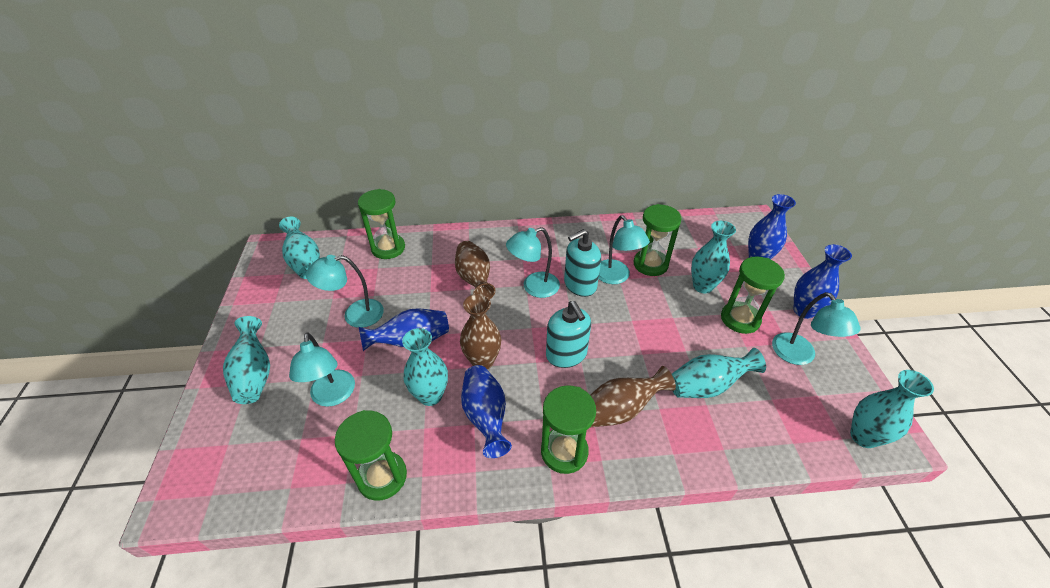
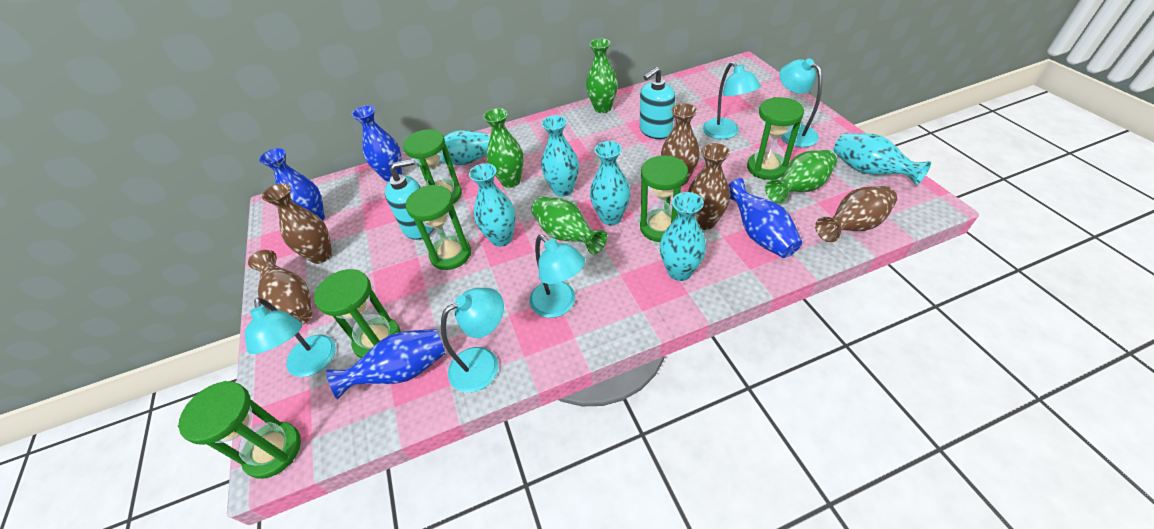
brown vase: [455,241,495,299] [460,294,501,369] [590,366,676,428] = 3 -> [248,250,312,325] [262,183,332,264] [661,103,700,186] [688,143,730,230] [815,186,897,242] = 5
green hourglass: [335,410,407,501] [358,189,405,259] [541,385,596,474] [633,204,682,276] [721,256,785,334] = 5 -> [178,381,301,479] [314,269,401,358] [403,129,462,204] [405,185,471,270] [640,155,688,242] [747,97,804,180] = 6
green vase: none = 0 -> [483,108,524,188] [531,196,607,254] [586,38,618,113] [765,150,837,203] = 4

